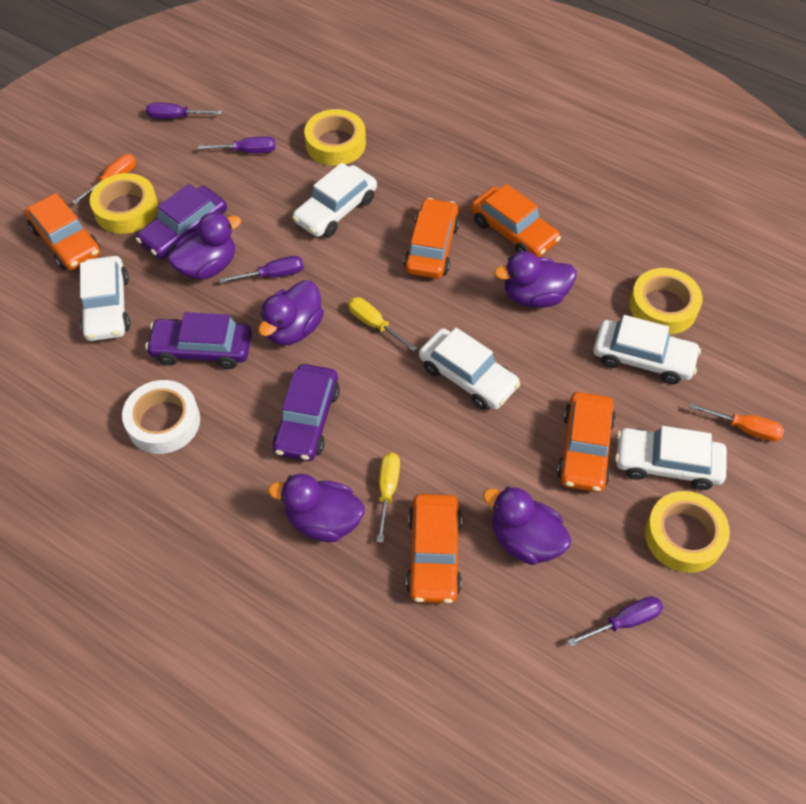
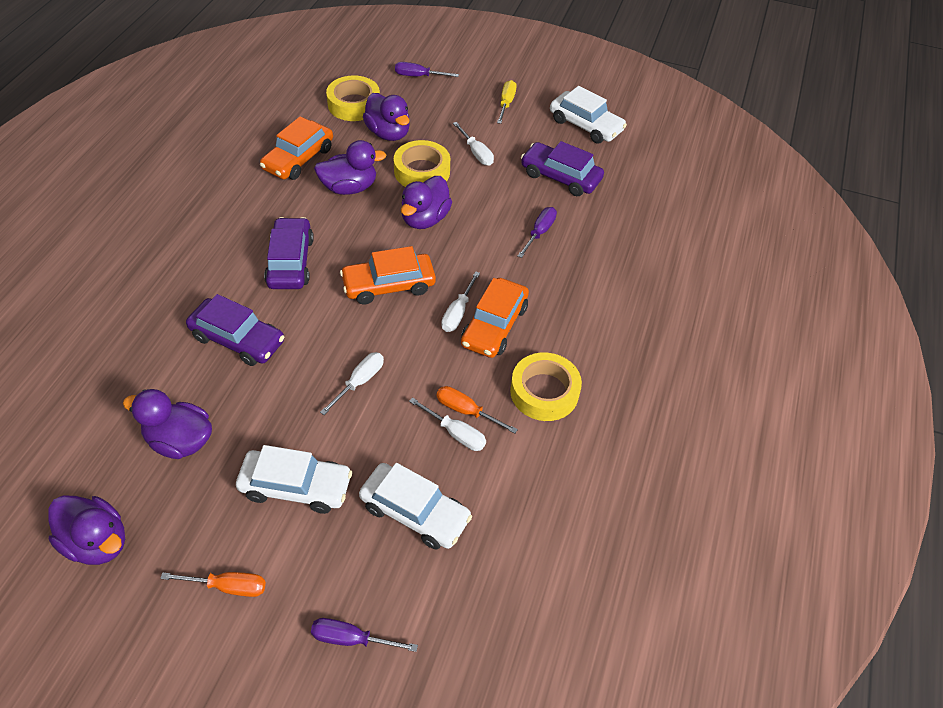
orange car: [25,193,101,270] [404,198,460,279] [406,494,462,603] [471,184,561,258] [557,392,616,492] = 5 -> [260,116,333,180] [340,246,436,304] [461,278,529,358] = 3
purple screwdriver: [146,102,222,119] [198,136,275,153] [220,256,304,283] [567,596,663,647] = 4 -> [311,618,418,652] [395,62,459,77] [518,207,557,258] = 3
white car: [80,256,130,341] [293,163,377,237] [419,328,521,410] [593,315,701,384] [615,426,727,490] = 5 -> [236,445,352,514] [359,463,472,550] [550,86,627,144] = 3
white screwdriver: none = 0 -> [320,352,384,415] [409,397,486,451] [441,271,480,332] [453,122,494,166] = 4
white tape: [122,380,200,454] = 1 -> none = 0
yellow screwdriver: [348,297,417,351] [377,453,400,543] = 2 -> [497,80,517,124] = 1
yellow tape: [90,173,158,234] [304,109,366,166] [629,268,702,334] [645,491,730,573] = 4 -> [326,75,380,121] [394,140,450,187] [510,353,582,421] = 3

